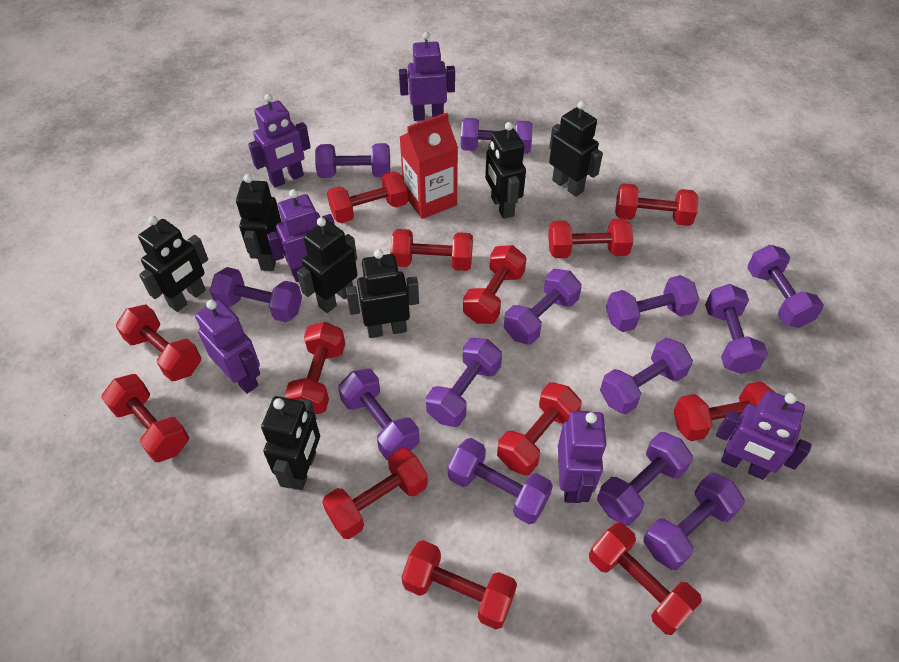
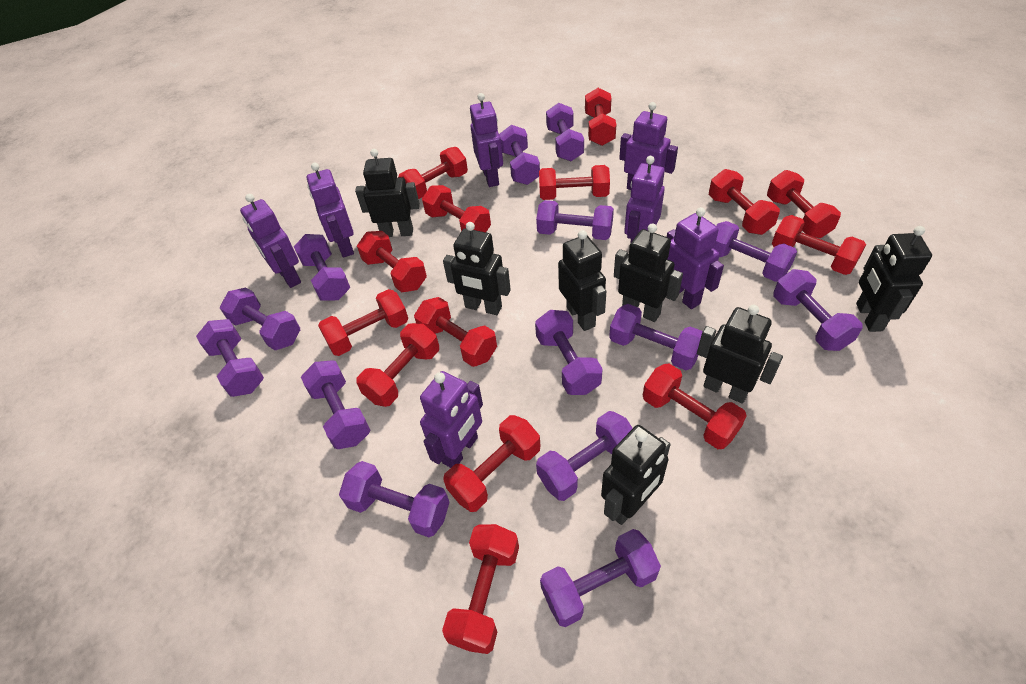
purple dumbbell: [210,267,302,322] [315,143,390,178] [338,369,419,460] [426,338,502,427] [448,438,553,524] [461,118,533,154] [504,269,582,345] [597,432,693,526] [600,338,693,414] [606,275,699,332] [643,473,745,570] [705,284,768,374] [747,245,824,328] = 13 -> [196,319,264,397] [220,287,300,350] [294,234,350,301] [301,360,370,449] [339,461,449,537] [499,125,540,185] [535,310,603,395] [536,200,614,240] [536,411,633,501] [540,529,661,627] [546,103,584,161] [609,304,703,370] [713,221,797,282] [773,269,863,351] = 14
purple robot: [195,300,260,394] [248,94,311,188] [267,189,335,282] [399,32,455,121] [558,411,607,503] [716,391,812,480] = 6 -> [240,194,301,288] [307,163,354,257] [420,371,483,468] [470,93,503,187] [619,102,678,190] [624,156,665,242] [667,207,724,309] = 7
red carton: [400,113,458,219] = 1 -> none = 0
red dumbbell: [101,374,189,462] [116,305,201,381] [285,322,345,414] [322,448,428,539] [327,171,408,223] [390,229,473,271] [401,540,517,629] [463,245,527,324] [497,382,582,475] [548,219,633,258] [589,522,702,635] [615,183,699,226] [674,381,776,441] = 13 -> [318,289,408,356] [356,323,439,407] [357,231,427,293] [398,147,468,199] [414,297,497,367] [422,185,491,232] [442,524,519,654] [443,415,541,512] [539,165,610,200] [585,88,616,146] [643,363,747,449] [709,169,780,235] [767,170,841,238] [772,215,866,275] = 14

